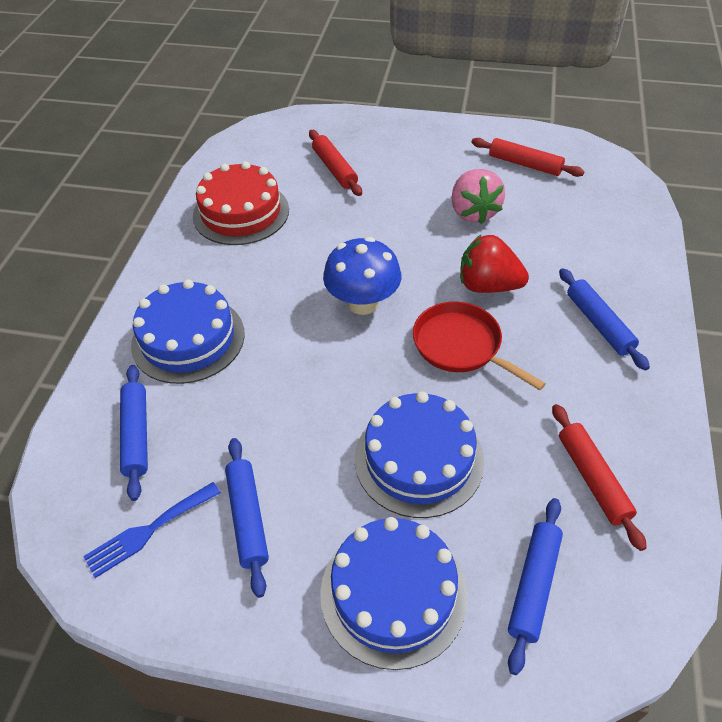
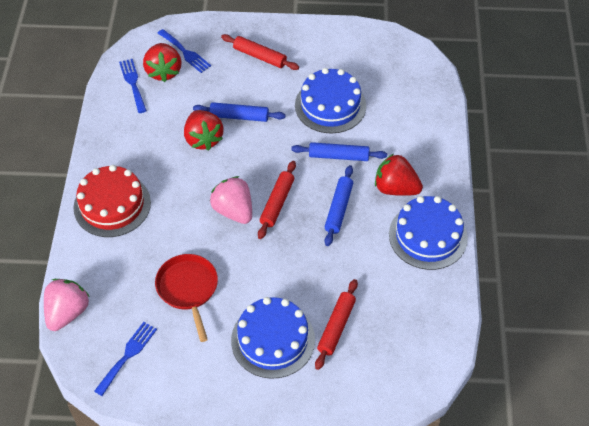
blue fork: [83,482,221,578] = 1 -> [94,322,157,396] [119,59,147,113] [158,29,211,73] = 3
blue mushroom: [323,237,401,315] = 1 -> none = 0
blue rolling pin: [120,365,148,501] [225,438,269,598] [508,498,563,675] [559,268,650,371] = 4 -> [193,102,286,122] [291,142,387,161] [325,165,353,246] = 3
pink strawberry: [451,169,505,224] = 1 -> [44,279,90,331] [210,176,252,224] = 2
red strawberry: [460,234,529,293] = 1 -> [143,43,181,82] [184,110,223,151] [375,154,423,196] = 3

